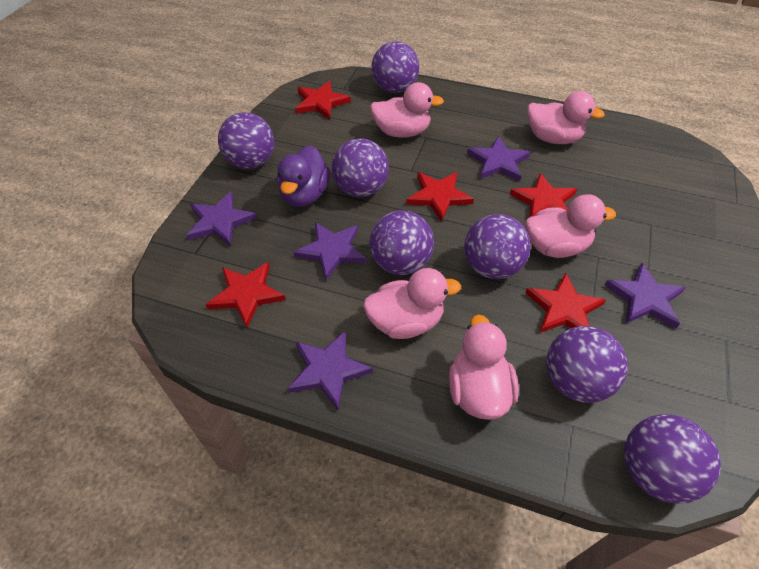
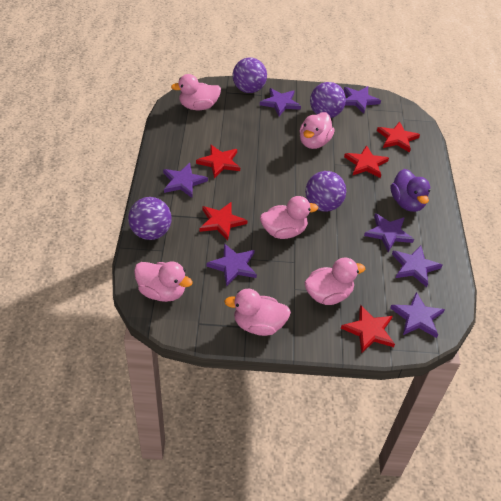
pink duck: [363,268,461,339] [370,82,444,138] [449,315,519,420] [525,194,616,258] [527,91,605,144] = 5 -> [134,261,193,302] [171,74,221,110] [224,289,291,336] [260,196,318,239] [300,112,335,149] [304,257,365,305] = 6
purple ball: [218,112,274,169] [331,138,389,197] [369,210,434,275] [371,41,419,93] [464,214,531,279] [546,326,628,403] [624,414,721,504] = 7 -> [128,197,171,240] [233,58,267,93] [305,171,346,212] [310,82,346,118] = 4
purple star: [187,192,257,246] [288,331,373,410] [293,222,366,280] [467,136,531,181] [605,263,686,328] = 5 -> [163,163,208,198] [206,243,257,286] [260,88,301,116] [344,86,381,114] [364,213,414,252] [390,292,445,338] [392,245,443,287] = 7

